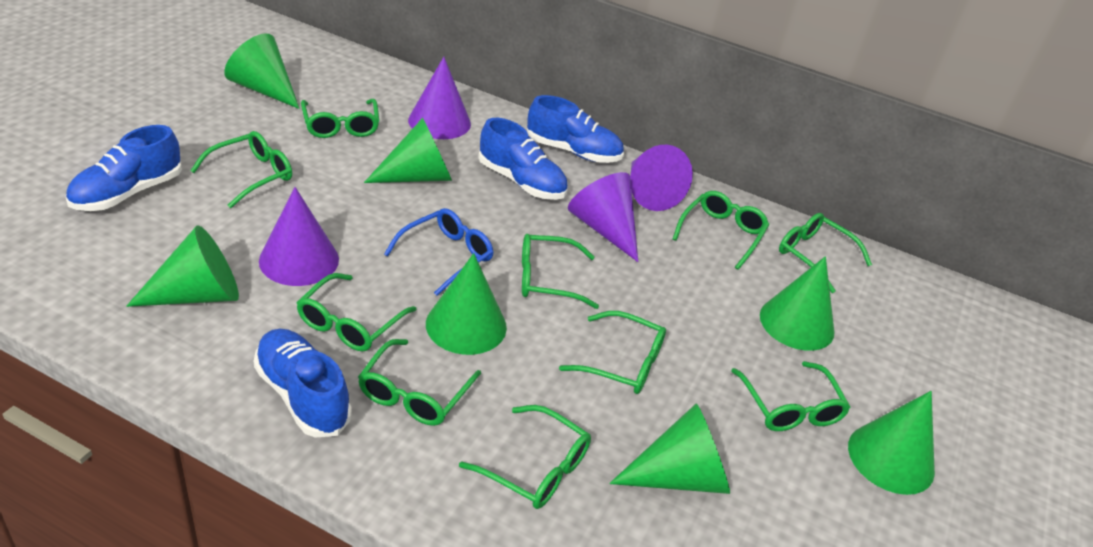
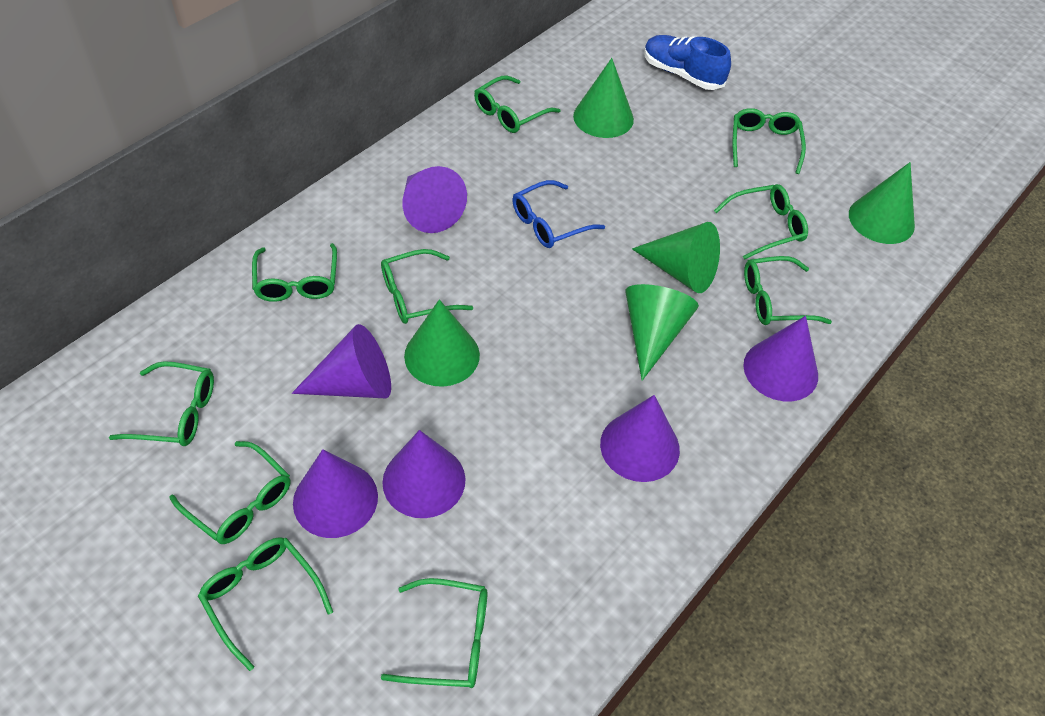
blue shoe: [66,125,182,211] [254,329,352,437] [478,118,568,200] [527,95,624,163] = 4 -> [644,35,731,90] = 1
green cone: [126,225,239,307] [224,34,300,109] [364,118,452,183] [426,253,507,355] [609,403,730,494] [760,256,835,351] [848,391,935,495] = 7 -> [404,299,480,387] [573,58,634,138] [625,284,699,381] [632,222,720,293] [849,162,915,244] = 5
purple cone: [259,187,339,286] [408,57,471,139] [568,172,638,262] [630,145,693,211] = 4 -> [292,324,391,398] [293,449,378,538] [382,430,465,518] [403,166,467,233] [600,395,680,482] [743,316,818,401] = 6

